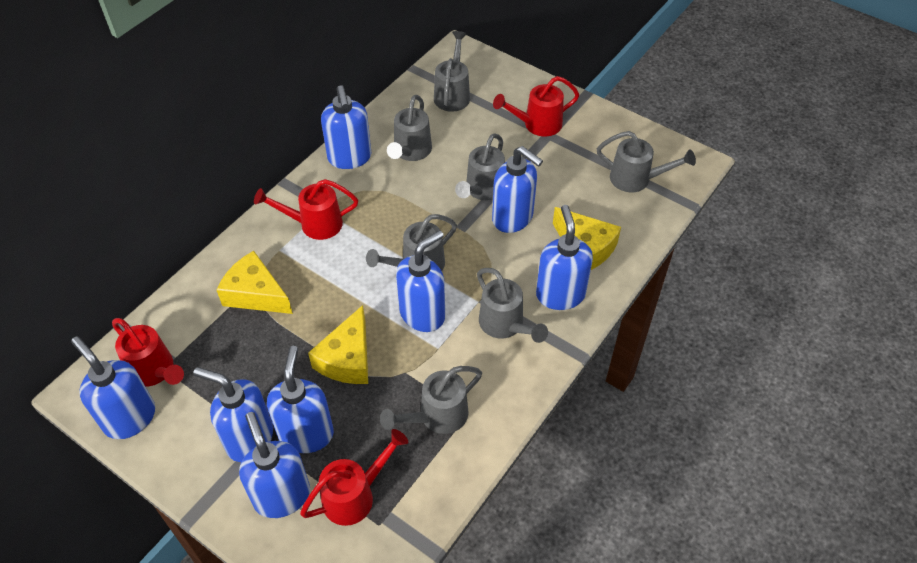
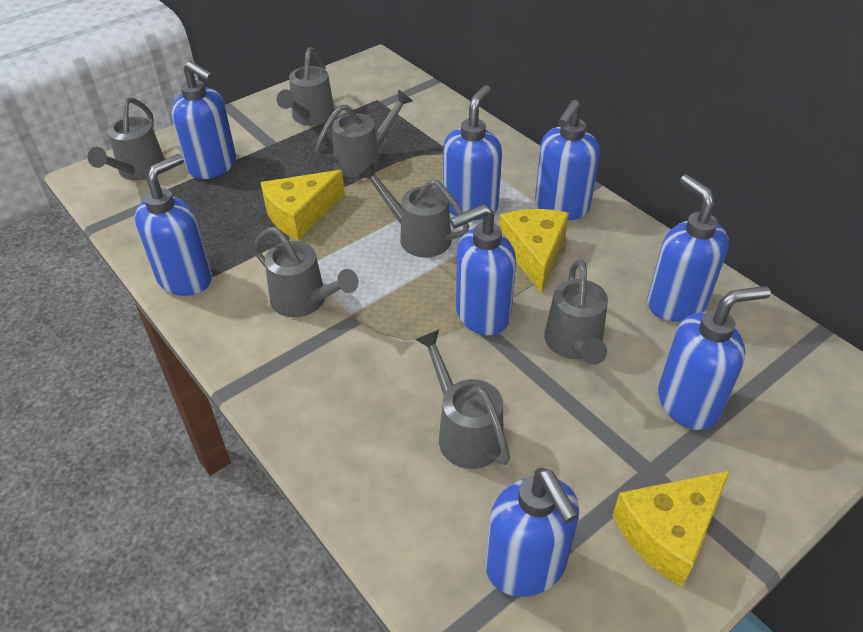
red watering can: [112,318,184,387] [254,179,358,240] [300,429,408,526] [493,76,579,136] = 4 -> none = 0

